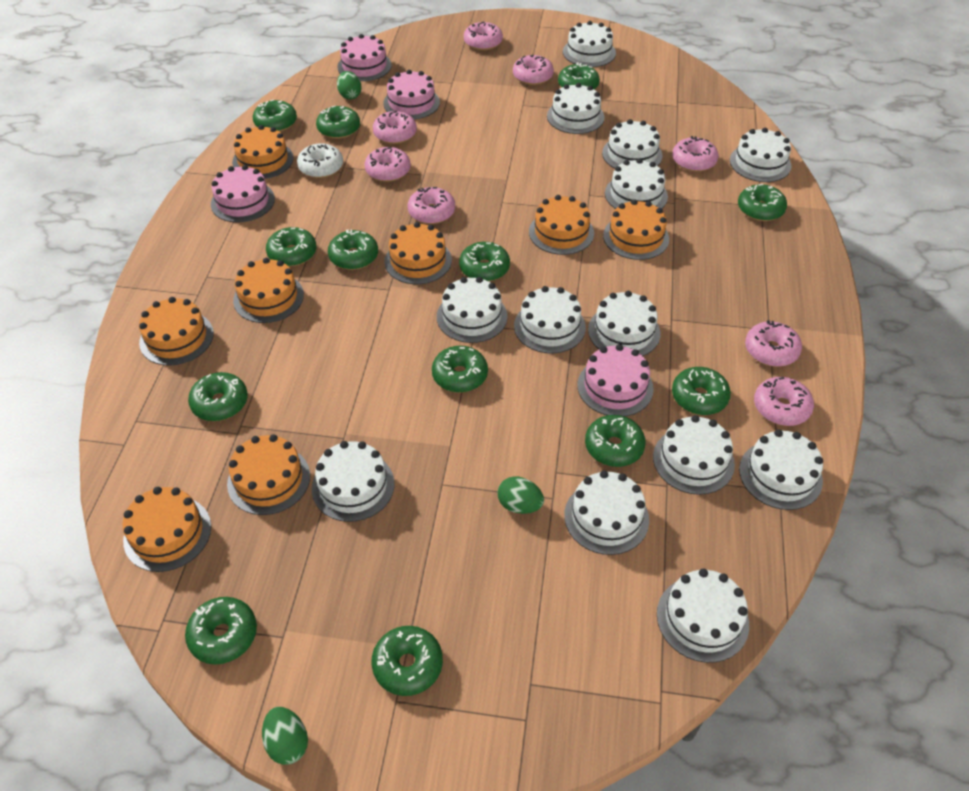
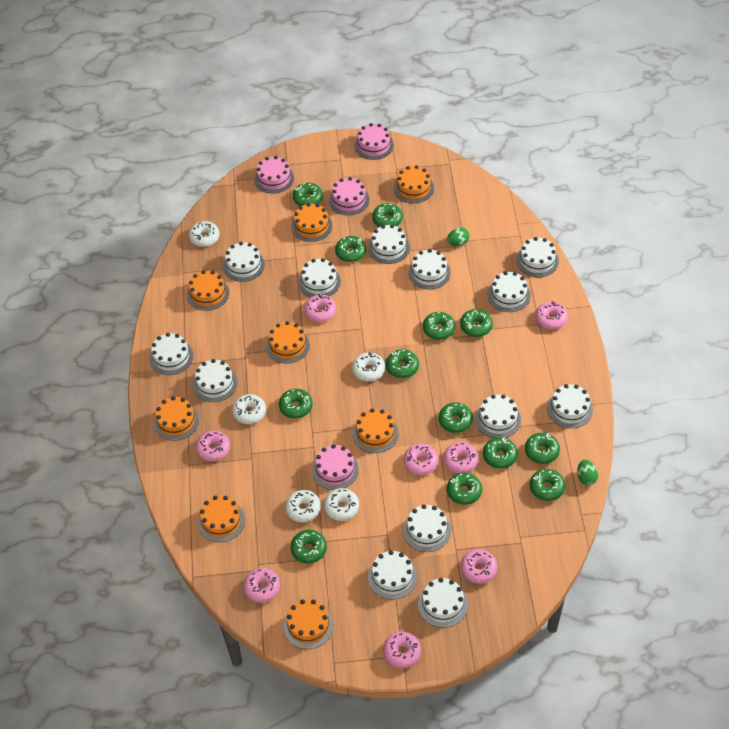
green egg: [262,707,308,765] [337,71,361,100] [498,476,544,514] = 3 -> [447,228,469,246] [577,460,598,485] = 2
white donut: [297,143,343,178] = 1 -> [189,221,220,247] [232,394,266,424] [285,490,321,522] [324,488,359,521] [352,352,385,382] = 5

